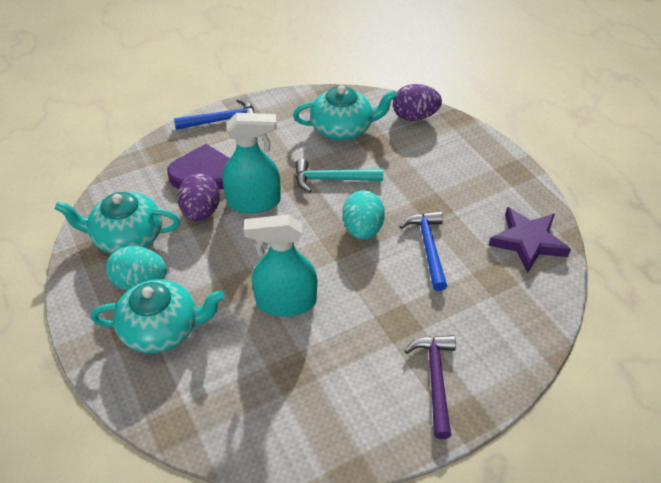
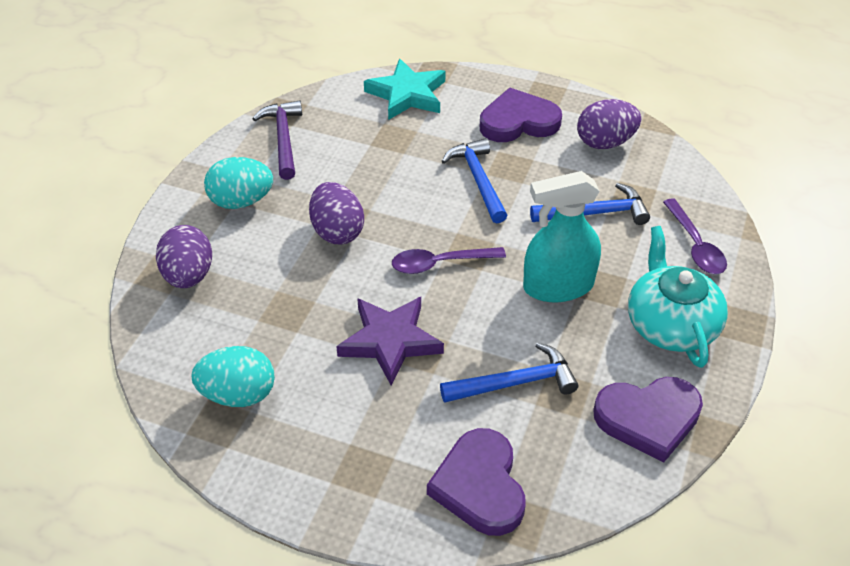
blue hammer: [174,99,255,130] [399,211,447,291] = 2 -> [440,342,579,403] [441,138,508,223] [530,183,650,225] = 3
purple egg: [177,173,220,221] [393,84,442,121] = 2 -> [156,225,212,288] [309,182,364,244] [577,99,641,149] = 3
purple heart: [167,144,230,190] = 1 -> [427,428,525,536] [480,88,562,142] [593,377,703,462] = 3
purple spoon: none = 0 -> [392,247,506,274] [663,199,727,274] = 2
turquoise hammer: [296,159,383,193] = 1 -> none = 0
turquoise spray bottle: [222,113,281,213] [244,215,317,317] = 2 -> [523,171,601,302] = 1
turquoise star: none = 0 -> [364,58,445,120] = 1
turquoise teapot: [55,192,180,254] [91,279,224,353] [293,86,397,140] = 3 -> [628,226,728,368] = 1

